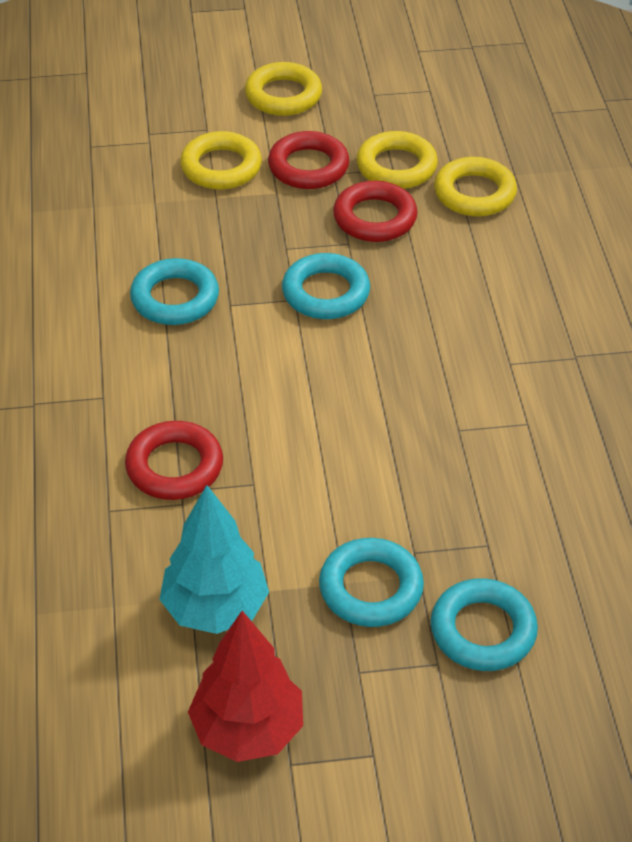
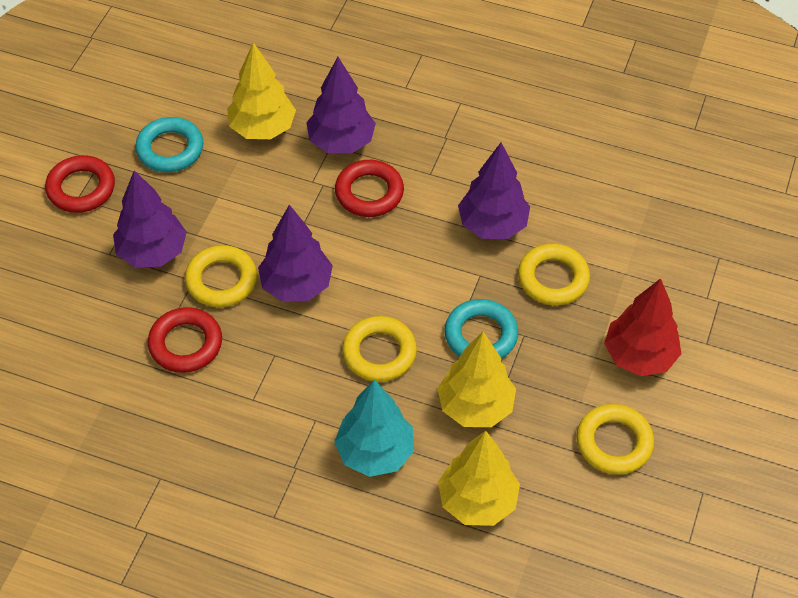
purple tree: none = 0 -> [113,170,187,268] [258,205,333,302] [306,57,376,153] [458,143,530,239] = 4
turquoise ring: [130,258,219,325] [282,253,370,319] [319,538,424,627] [431,578,538,671] = 4 -> [135,117,203,172] [444,299,518,359] = 2
yellow tree: none = 0 -> [227,42,296,139] [438,332,516,427] [438,431,520,526] = 3

